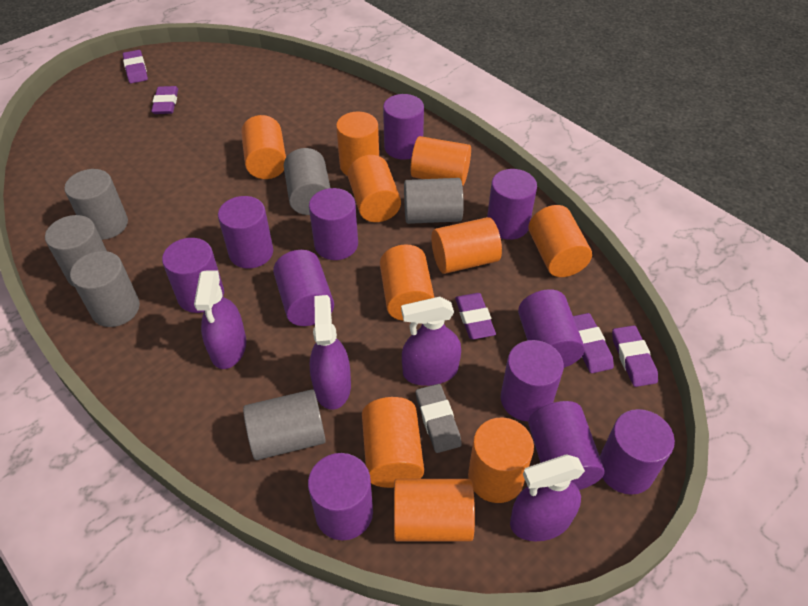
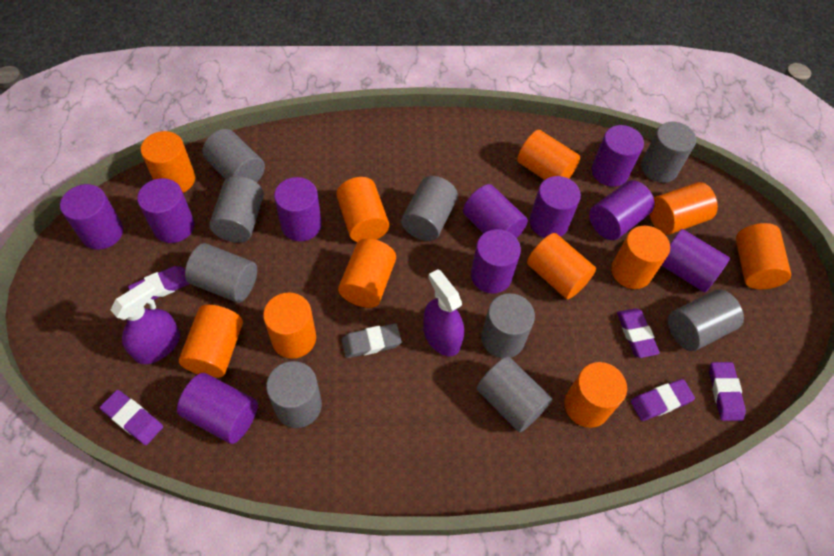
grey cylinder: [45,215,107,286] [64,169,128,240] [70,251,140,327] [243,389,326,460] [284,148,330,215] [404,178,464,224] = 6 -> [185,243,257,303] [202,129,265,183] [209,176,264,242] [266,361,322,428] [401,176,458,241] [477,356,552,432] [481,293,535,358] [641,121,696,183] [668,289,744,351] = 9
orange cylinder: [241,115,286,179] [336,112,379,176] [348,155,401,222] [362,397,424,488] [380,245,434,321] [394,479,475,541] [411,136,471,186] [431,217,502,274] [468,417,534,503] [528,205,592,277] = 10 -> [141,131,195,193] [179,305,243,378] [263,292,316,359] [336,177,389,242] [338,238,396,308] [517,130,580,180] [527,233,596,299] [565,362,627,428] [611,226,670,289] [649,182,718,235] [736,223,791,289] = 11
purple cylinder: [162,238,224,313] [218,196,273,269] [273,250,334,326] [308,453,373,540] [309,188,358,260] [383,94,424,160] [487,169,537,240] [501,340,564,421] [518,289,585,368] [528,401,605,490] [600,409,675,495] = 11 -> [60,184,123,249] [137,178,195,243] [177,373,258,444] [274,177,322,241] [463,184,528,238] [471,229,521,294] [529,176,581,238] [589,180,655,240] [592,125,644,187] [661,229,730,292] = 10
purple spray bottle: [194,271,246,369] [310,295,351,410] [401,297,461,386] [510,454,585,541] = 4 -> [111,279,180,364] [423,269,464,356] = 2

